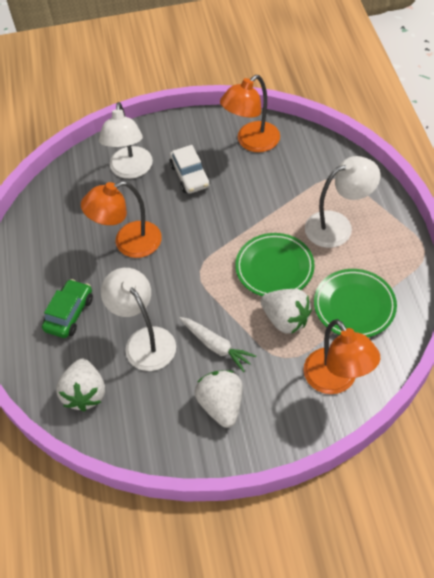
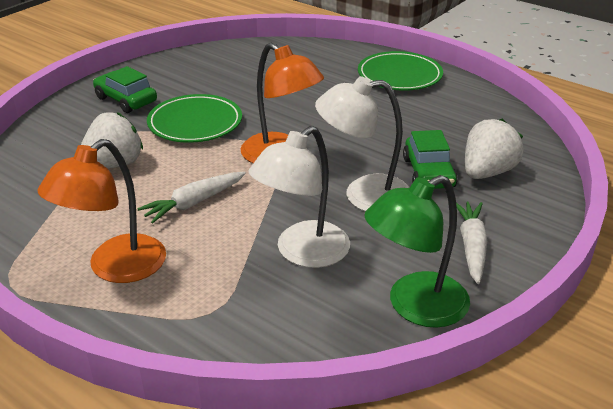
green car: [42,279,93,338] = 1 -> [93,66,157,113] [403,130,458,189] = 2
green lamp: none = 0 -> [364,175,470,328] = 1
orange lamp: [81,181,162,258] [220,75,280,152] [303,319,380,394] = 3 -> [37,139,166,283] [241,43,324,163] = 2
white car: [169,145,210,194] = 1 -> none = 0
white carrot: [179,317,256,372] = 1 -> [137,172,246,224] [456,202,487,284] = 2
white lamp: [99,102,153,179] [101,268,176,371] [305,156,381,248] = 3 -> [249,126,350,268] [315,76,410,212] = 2
white strawberry: [56,359,105,412] [195,370,243,428] [261,289,312,334] = 3 -> [81,112,143,169] [465,119,524,179] = 2

